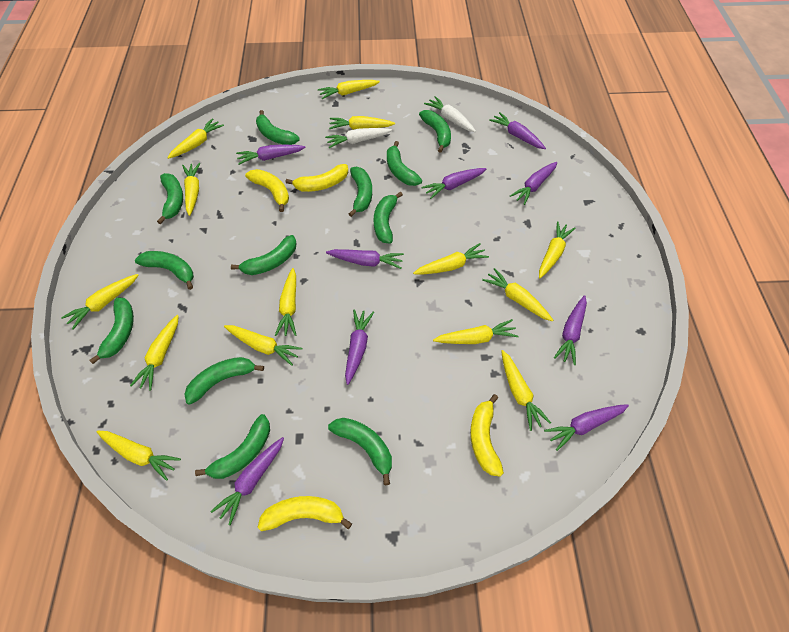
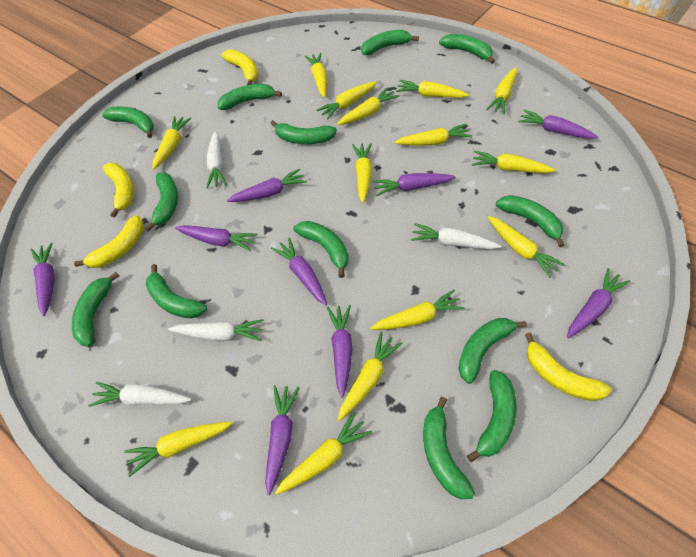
green banana: [89,297,134,364] [135,251,194,290] [157,173,183,224] [184,357,264,405] [195,414,270,479] [231,235,297,275] [256,110,300,145] [328,418,392,485] [349,167,372,217] [374,191,403,244] [387,141,422,186] [419,110,451,153] = 12 -> [72,272,119,347] [102,107,154,138] [145,172,178,232] [146,264,207,319] [218,84,282,110] [270,120,337,144] [293,221,349,278] [361,30,419,55] [423,397,475,499] [439,34,495,64] [458,318,527,384] [467,370,517,462] [496,195,564,247] = 13
white carrot: [325,128,392,148] [424,96,476,132] = 2 -> [88,382,192,407] [168,319,264,341] [206,132,227,188] [411,223,501,250] = 4

